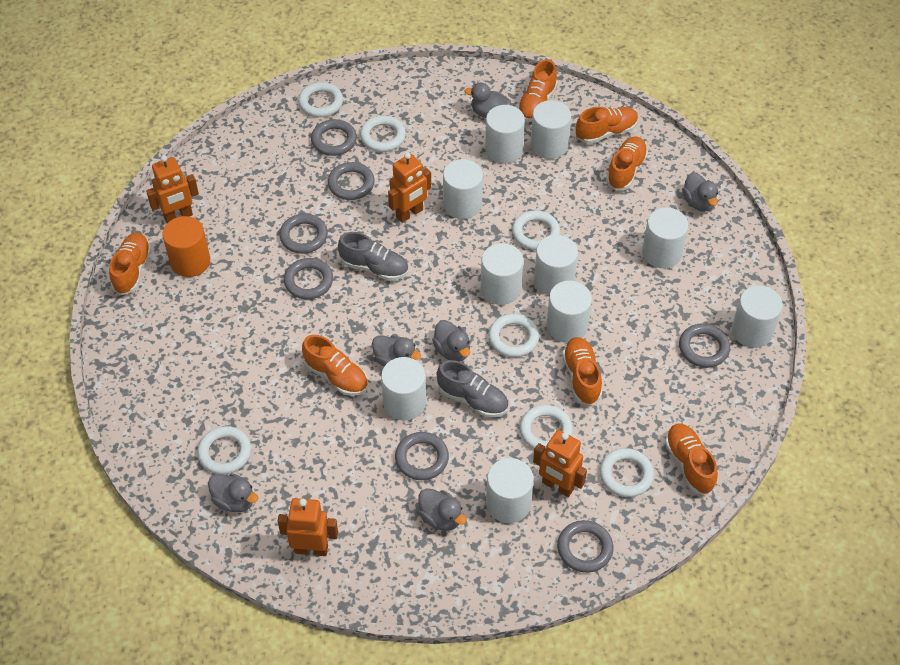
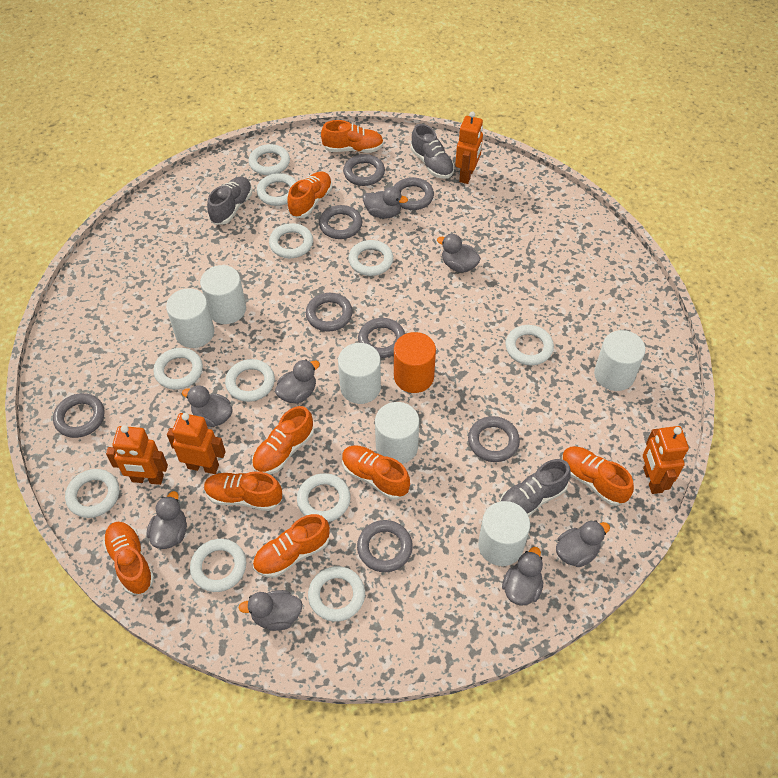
grey duck: [208,473,258,512] [372,335,421,367] [418,488,467,531] [432,320,470,362] [464,83,511,118] [682,172,718,212] = 6 -> [147,491,187,549] [182,385,233,427] [238,590,303,631] [275,359,320,404] [363,187,408,219] [437,234,481,273] [502,547,544,606] [556,520,610,567] = 8
grey ring: [279,214,328,254] [284,258,333,299] [311,119,357,156] [328,162,375,200] [395,432,449,480] [557,520,613,573] [679,323,730,368] = 7 -> [53,393,105,438] [306,293,353,331] [319,205,362,239] [343,154,385,186] [357,520,413,572] [358,318,405,358] [394,177,434,210] [468,416,520,462] = 8
grey shoe: [338,232,408,281] [437,360,509,417] = 2 -> [207,177,252,225] [411,124,454,179] [500,459,571,517] = 3
orange shoe: [109,233,151,295] [302,335,368,396] [517,59,557,122] [562,337,602,405] [576,107,638,144] [606,136,648,190] [665,423,718,494] = 7 -> [103,522,154,595] [204,471,282,511] [252,406,314,474] [253,514,330,578] [287,172,332,218] [321,120,384,153] [342,445,410,500] [562,446,634,506] = 8
white cylinder: [381,357,426,421] [443,159,483,219] [481,243,523,305] [485,105,525,163] [486,458,534,523] [531,100,571,159] [534,235,578,295] [546,281,592,343] [642,208,688,268] [732,285,783,348] = 10 -> [166,288,214,348] [200,265,246,324] [338,343,381,404] [375,402,419,464] [478,501,530,566] [594,330,645,391] = 6
white ring: [197,426,251,475] [298,82,343,117] [360,116,406,152] [488,314,539,357] [512,210,560,250] [520,405,573,449] [600,448,654,497] = 7 -> [65,469,119,518] [153,348,203,390] [190,539,246,592] [225,359,275,402] [249,144,290,175] [257,173,297,206] [269,223,313,258] [297,473,351,522] [308,566,365,622] [349,240,393,276] [505,325,554,365] = 11

